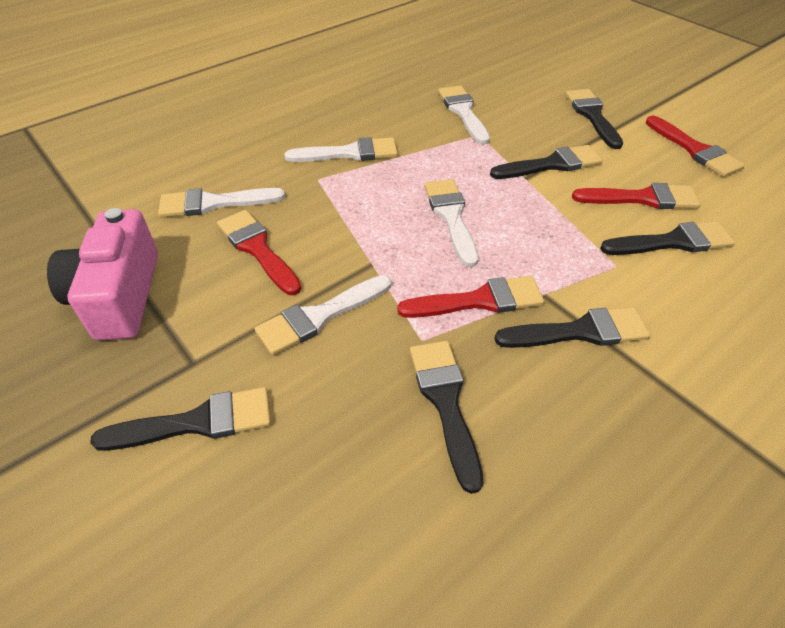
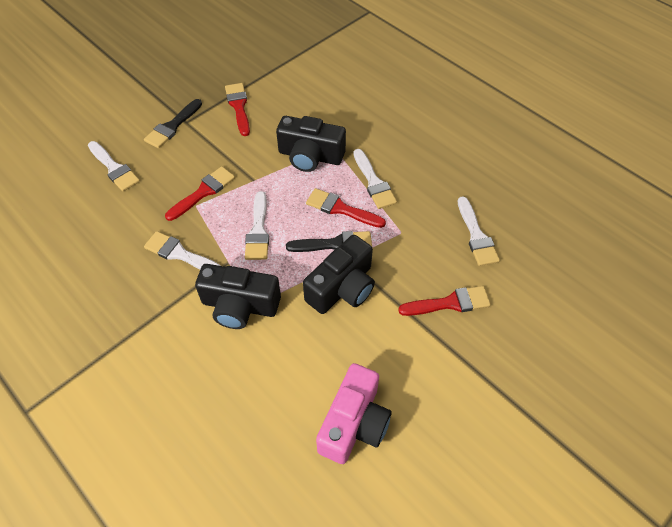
black brush: [90,387,271,451] [410,341,483,494] [490,145,602,179] [494,307,650,348] [565,89,623,149] [600,221,735,255] = 6 -> [144,99,202,148] [286,231,372,252] = 2
black camera: none = 0 -> [195,264,281,329] [276,116,346,172] [303,235,375,314] = 3

